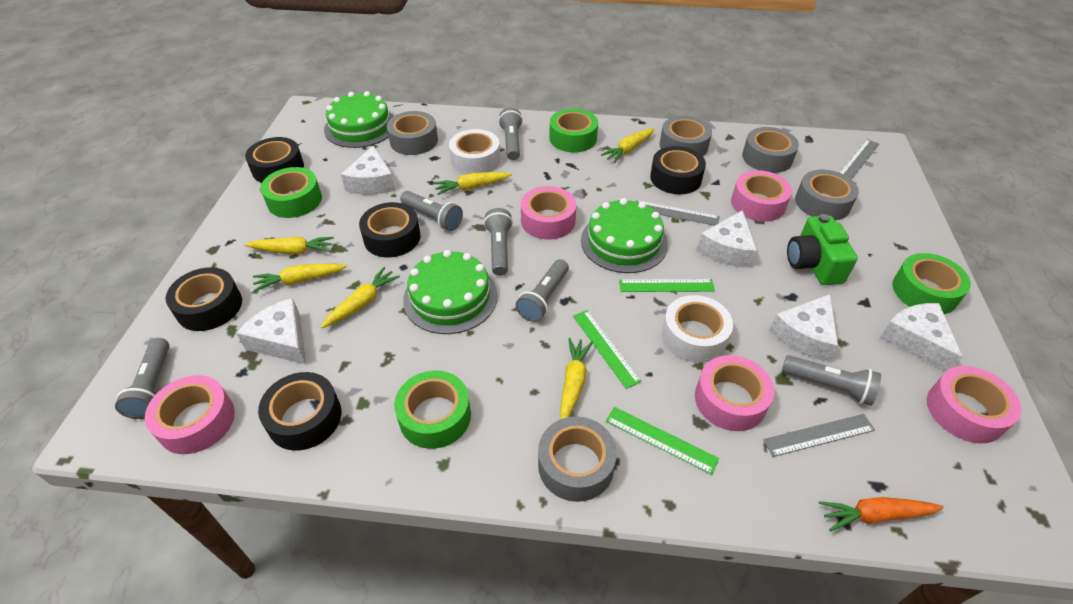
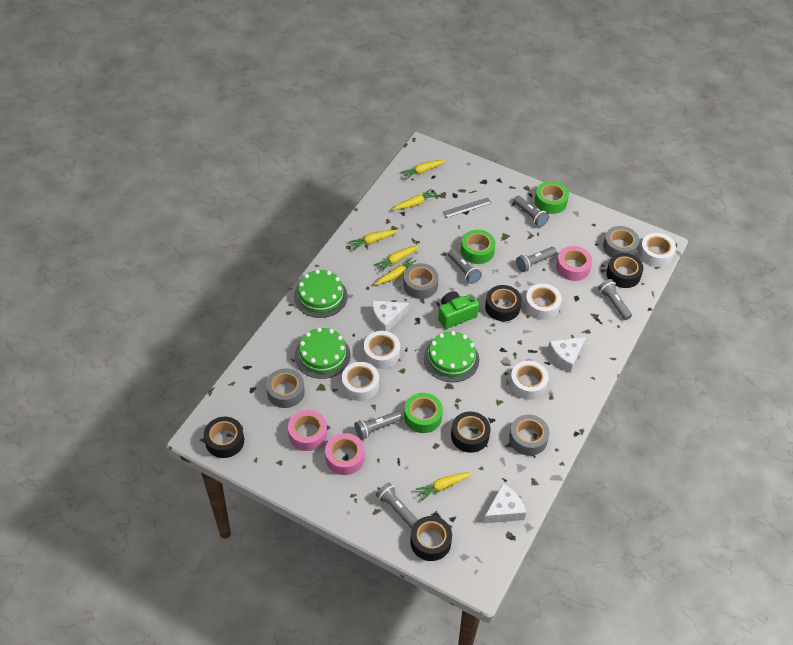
green ruler: [573,310,642,389] [606,407,719,475] [619,279,715,292] = 3 -> none = 0
green tape: [261,167,322,218] [394,371,471,449] [549,109,598,152] [892,253,971,314] = 4 -> [404,393,443,433] [461,230,496,264] [535,181,569,214] = 3
grey ruler: [636,200,720,226] [763,414,875,457] [839,139,879,179] = 3 -> [443,197,492,218] = 1
grey tape: [387,111,438,155] [538,416,617,502] [660,116,712,156] [742,127,799,173] [795,170,859,220] = 5 -> [266,368,305,408] [403,263,439,299] [509,415,549,456] [603,226,639,257] = 4
orange carrot: [819,497,944,531] = 1 -> none = 0
pink tape: [145,375,235,454] [521,186,577,239] [695,355,774,431] [731,170,792,222] [927,366,1021,443] = 5 -> [288,410,327,451] [325,433,365,475] [556,246,592,281] = 3
white cheese: [236,298,306,364] [341,146,395,195] [697,210,757,268] [769,294,838,362] [880,303,963,372] = 5 -> [372,300,409,331] [484,484,526,523] [548,337,586,373] = 3
white tape: [449,129,500,174] [662,295,733,363] = 2 -> [342,362,379,401] [364,331,400,369] [510,361,549,400] [525,284,562,320] [639,233,676,267] = 5

